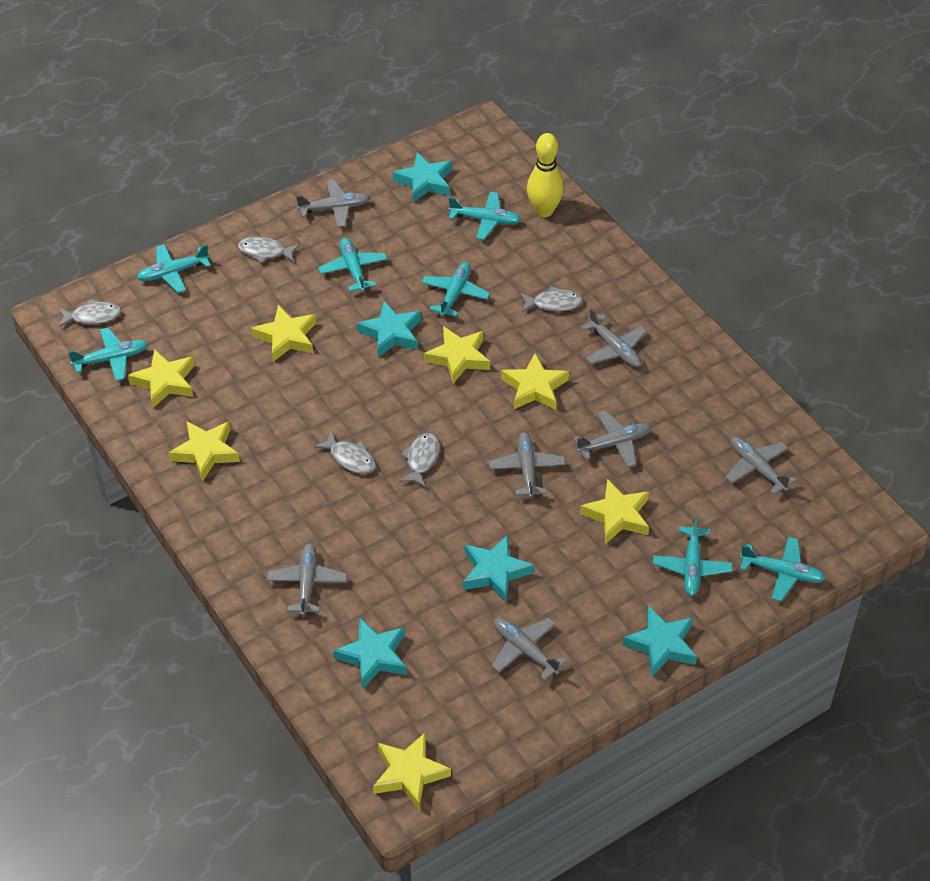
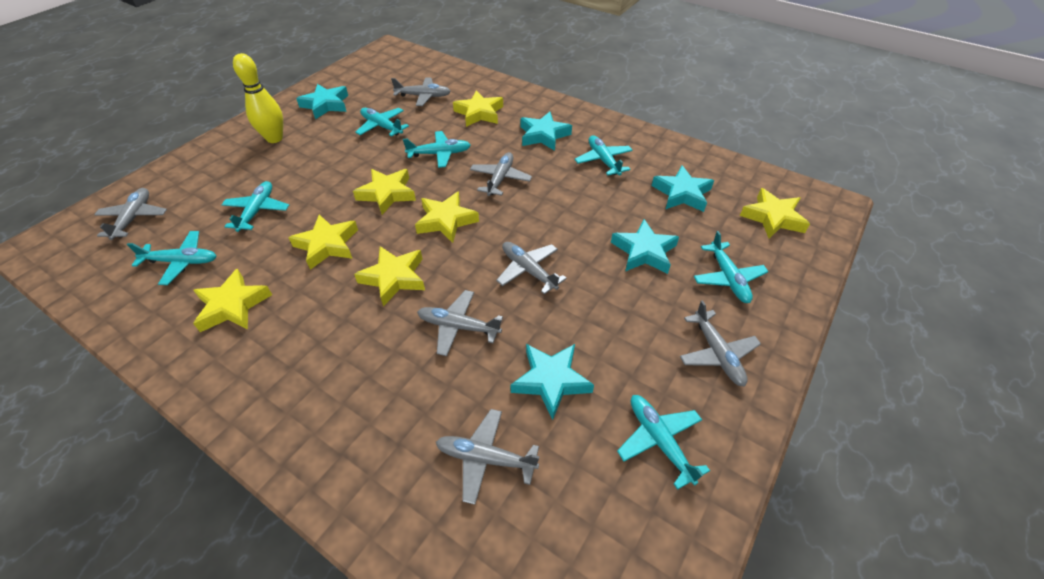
grey fish: [59,299,122,327] [238,236,300,263] [314,431,375,474] [399,433,440,487] [520,286,583,312] = 5 -> none = 0

